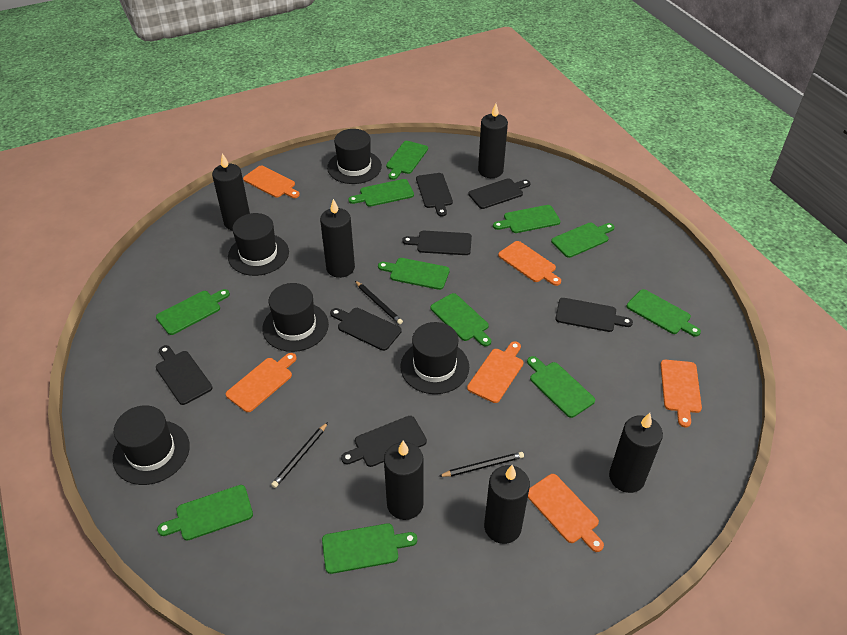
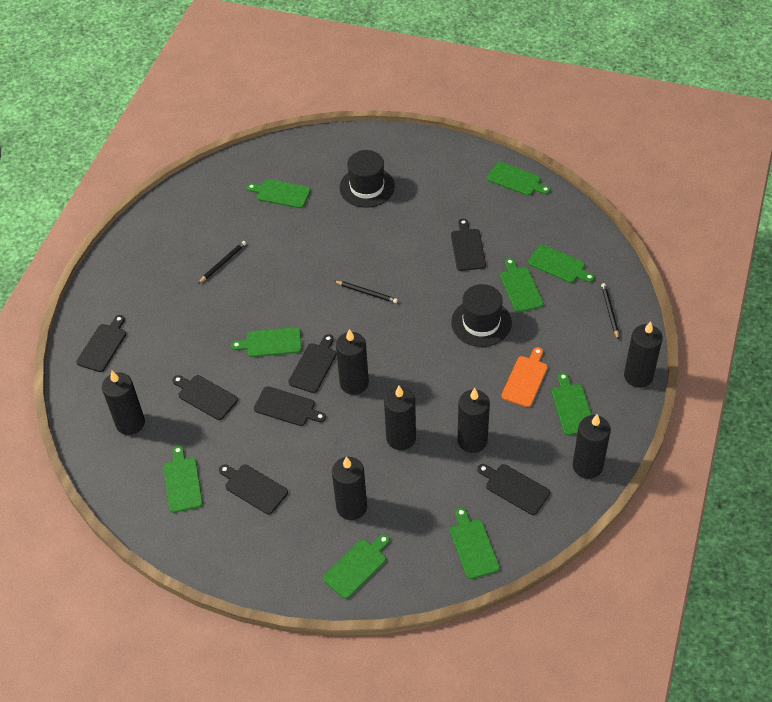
black candle: [212,153,250,231] [320,199,355,278] [384,441,424,520] [478,103,508,178] [484,465,530,544] [609,413,663,493] = 6 -> [102,371,145,435] [332,457,367,520] [336,329,369,395] [384,386,416,450] [458,388,490,453] [573,414,611,479] [624,321,663,388] = 7
black hat: [113,405,190,485] [228,213,289,276] [262,283,329,352] [327,129,382,184] [400,322,469,394] = 5 -> [339,150,395,208] [451,284,512,347] = 2
green cutting board: [156,289,230,335] [157,485,253,541] [322,524,417,574] [348,179,414,207] [378,258,450,290] [386,141,428,180] [430,293,491,346] [493,205,560,233] [527,356,595,418] [551,223,614,258] [627,289,701,337] = 11 -> [164,446,203,513] [231,327,302,357] [247,179,311,208] [323,534,390,599] [450,507,500,579] [487,162,551,196] [500,258,544,313] [528,244,595,283] [552,373,592,435] = 9
orange cutting board: [226,353,297,412] [243,165,300,198] [467,341,523,403] [498,241,561,286] [528,474,604,552] [660,360,702,427] = 6 -> [502,347,548,407] = 1

